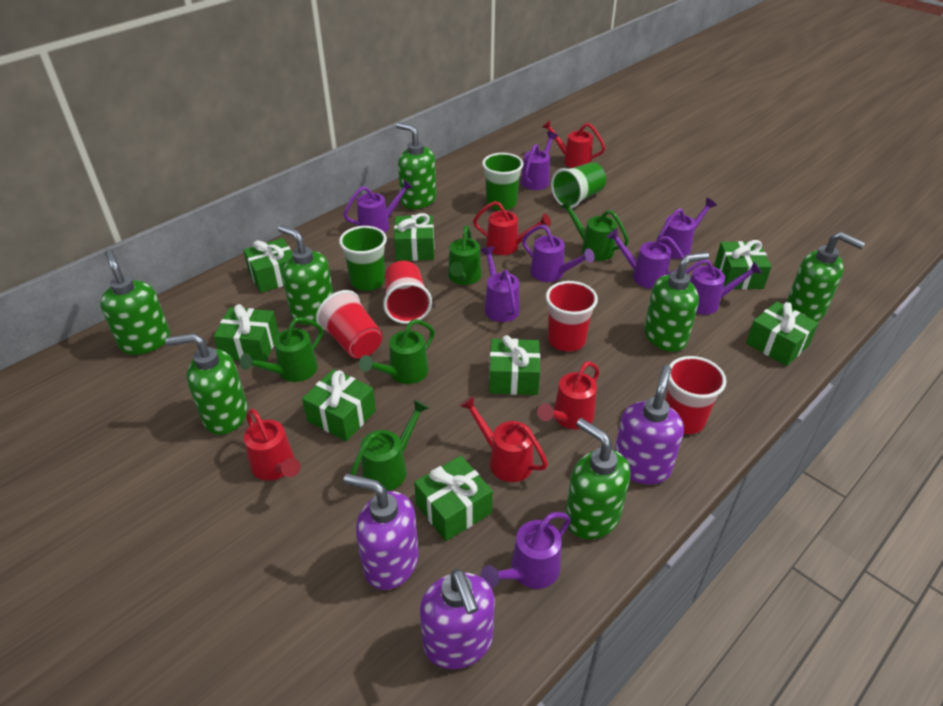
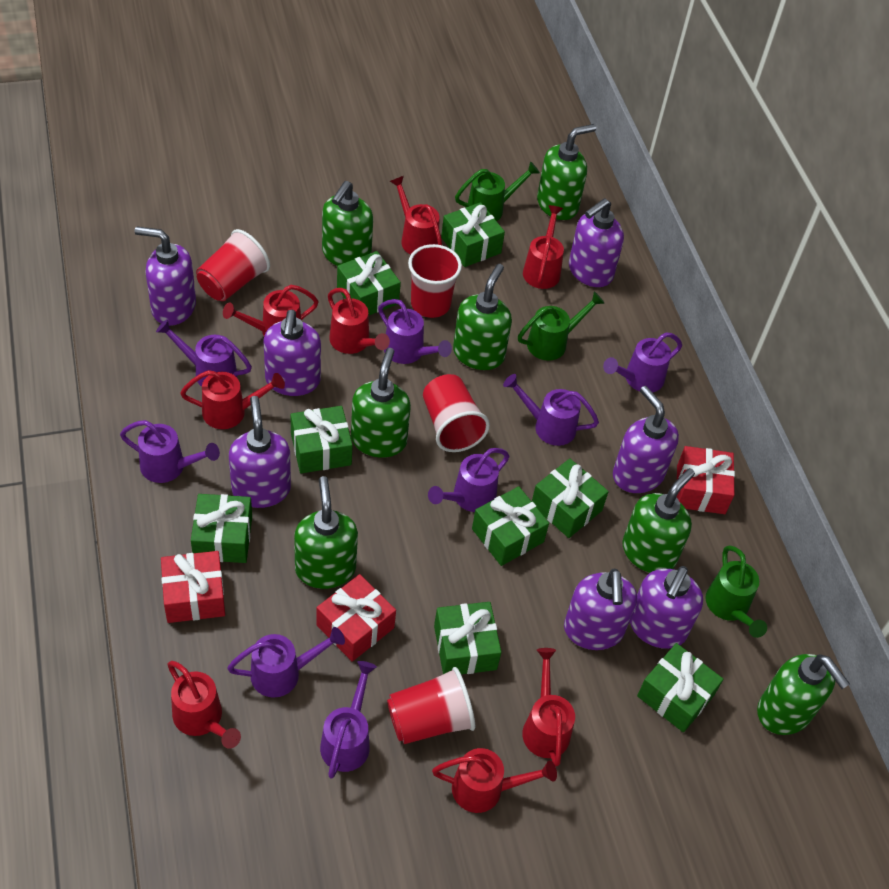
green cup: [339,226,387,291] [482,153,523,211] [551,162,606,208] = 3 -> none = 0
green watering can: [240,317,323,382] [351,399,429,491] [359,320,435,384] [448,225,482,285] [560,200,629,261] = 5 -> [455,161,540,221] [518,291,605,361] [706,546,767,638] = 3
purple soap dispenser: [344,474,419,590] [420,569,495,669] [614,365,684,484] = 3 -> [135,226,196,326] [229,396,291,508] [264,310,321,396] [564,568,637,650] [569,198,624,287] [613,386,679,493] [630,566,703,649] = 7
red gift: none = 0 -> [161,551,225,623] [317,574,396,662] [677,446,735,514] = 3
red watering can: [244,409,300,481] [460,396,548,482] [473,201,551,255] [537,361,600,429] [541,120,605,168] = 5 -> [167,661,241,749] [180,370,285,429] [223,285,319,336] [328,288,390,354] [390,176,442,255] [432,748,557,813] [522,648,575,766] [523,205,564,289] = 8

